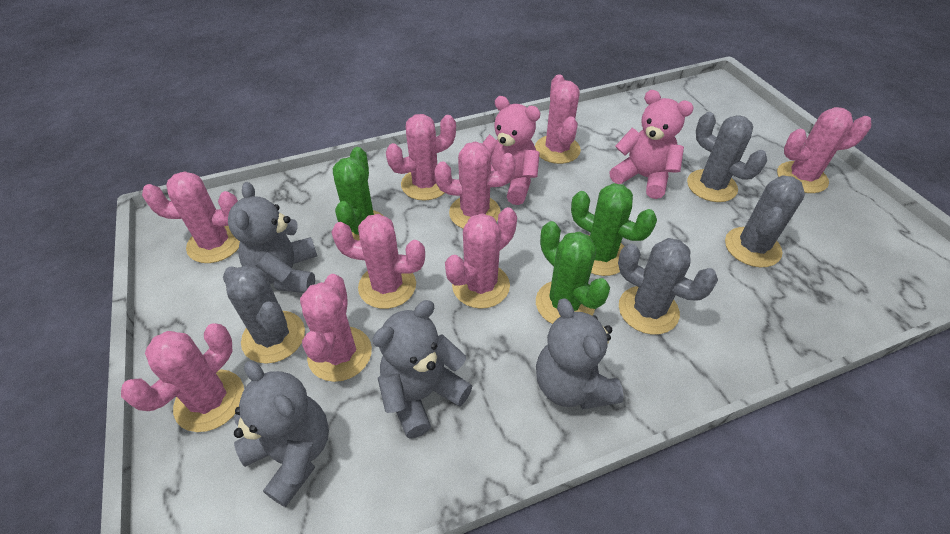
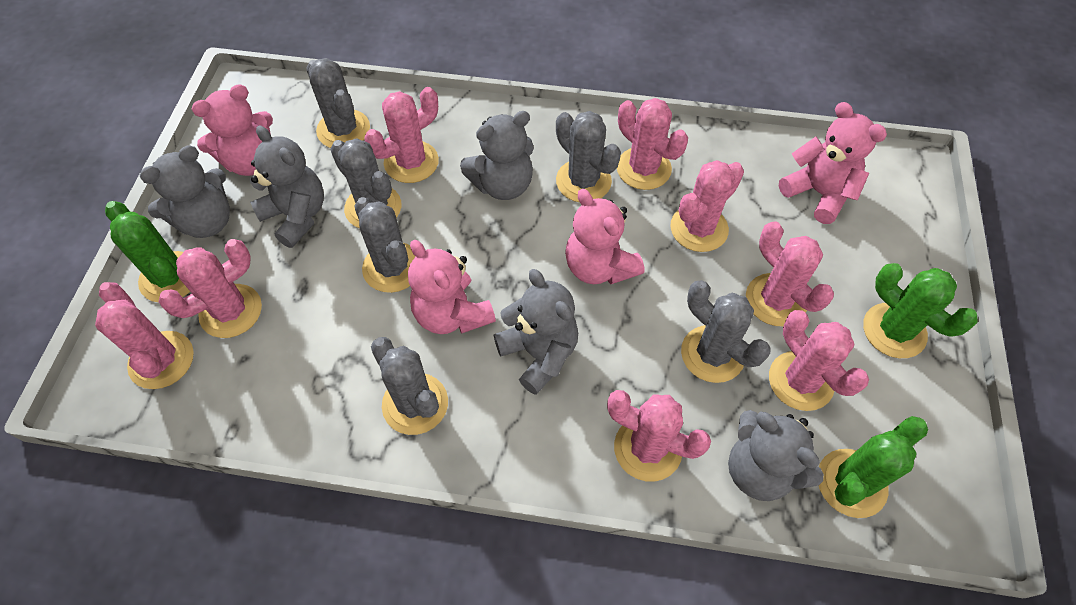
grey cactus: [223,265,305,364] [618,238,718,335] [687,112,767,202] [725,175,805,267] = 4 -> [306,58,370,148] [330,138,401,228] [354,197,416,293] [371,337,448,435] [556,111,621,202] [681,280,771,383] = 6
grey teddy bear: [228,182,317,293] [234,361,329,507] [372,300,472,439] [536,298,624,409] = 4 -> [140,146,230,238] [250,126,324,248] [460,111,534,200] [494,269,578,395] [728,410,824,501] = 5
pink cactus: [121,323,244,432] [142,171,240,263] [300,274,372,382] [331,214,425,309] [386,114,456,201] [435,142,516,228] [445,207,517,309] [535,74,581,164] [777,107,872,193] = 9 -> [95,282,194,389] [159,239,262,338] [364,87,439,183] [607,390,711,482] [617,98,688,190] [670,160,744,252] [746,222,834,326] [769,310,869,411] = 8
pink teddy bear: [483,96,540,205] [610,90,694,199] = 2 -> [192,84,273,176] [408,240,496,334] [565,189,644,284] [779,102,887,224] = 4

